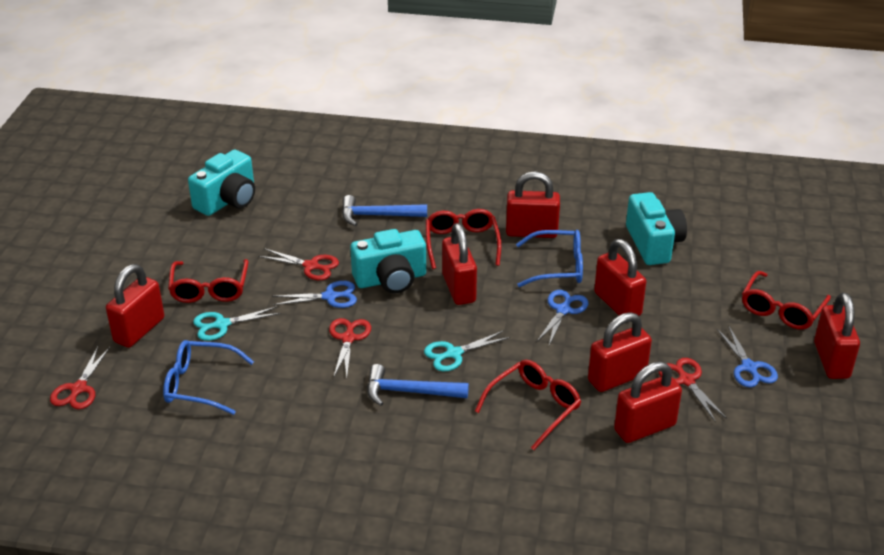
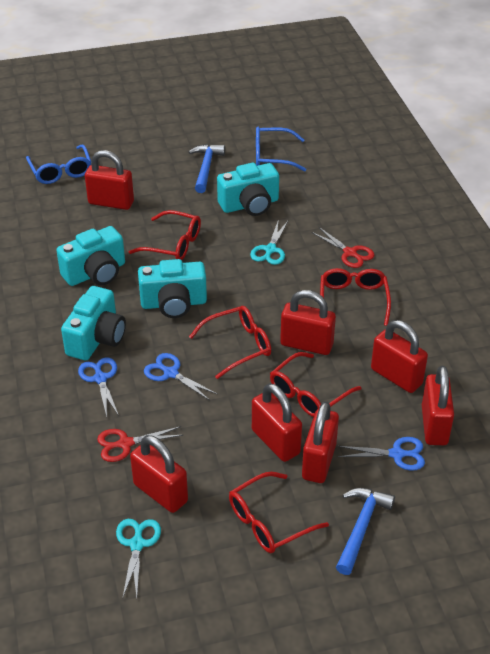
red glasses: [168,259,249,303] [426,209,501,269] [475,360,581,450] [742,271,831,330] = 4 -> [129,210,201,260] [189,306,271,379] [229,472,329,553] [270,352,361,417] [320,268,391,326] = 5
red scissors: [50,347,110,409] [259,248,339,280] [329,318,371,378] [658,358,727,422] = 4 -> [97,426,183,462] [311,227,375,268] = 2
turquoise camera: [188,150,255,216] [350,229,426,294] [626,192,687,265] = 3 -> [56,226,125,286] [61,286,126,360] [138,259,207,318] [217,163,279,216] = 4

